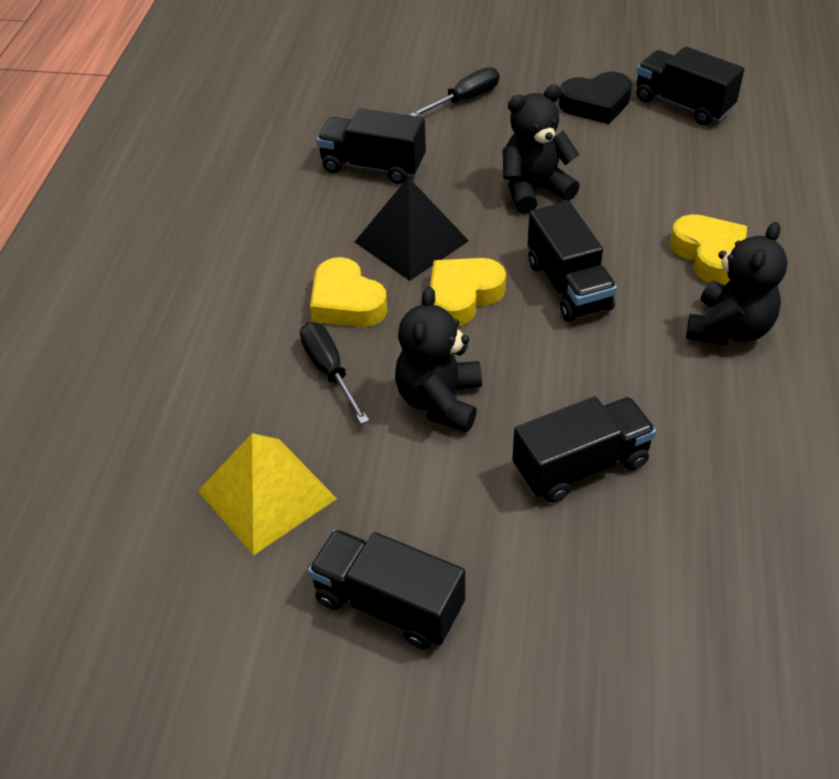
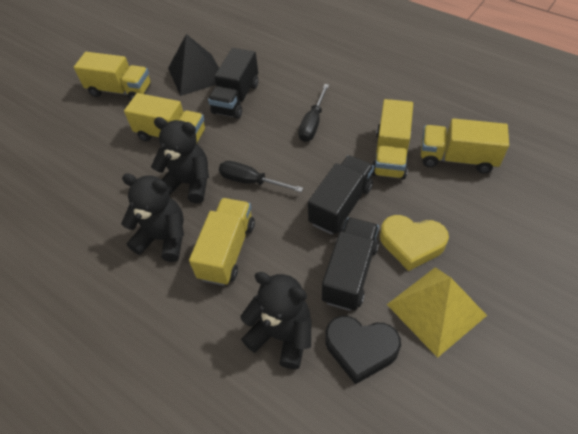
black truck: [308,529,465,649] [317,108,426,184] [512,397,656,503] [528,201,617,322] [636,46,744,125] = 5 -> [208,48,258,119] [308,155,374,235] [322,218,379,311] = 3
yellow heart: [310,257,387,327] [430,258,506,326] [670,214,747,285] = 3 -> [380,215,449,271] = 1
yellow truck: none = 0 -> [74,52,151,100] [124,93,205,144] [189,198,255,286] [372,99,413,180] [421,118,509,173] = 5

